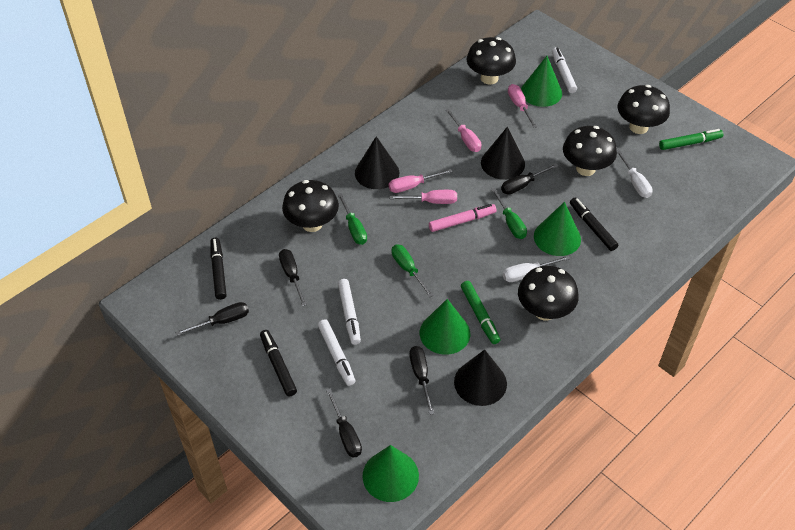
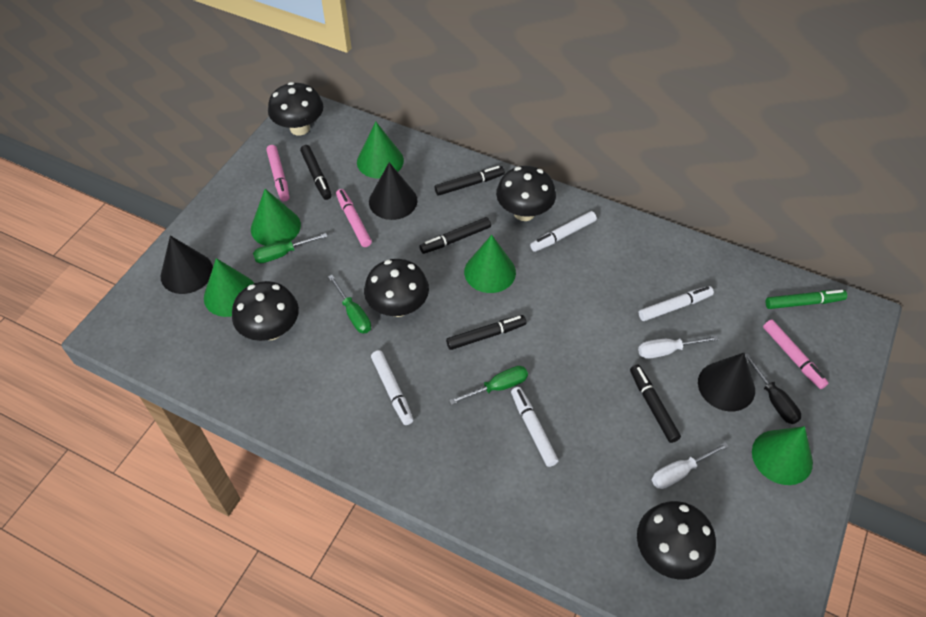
black marker: [210,238,227,300] [260,330,297,397] [570,198,618,251] = 3 -> [300,145,332,200] [419,217,491,254] [435,166,505,196] [446,315,526,350] [630,365,681,443] = 5
black screwdriver: [175,302,249,336] [279,249,307,306] [326,388,362,457] [409,346,434,415] [501,163,558,195] = 5 -> [745,353,801,424] = 1
green cone: [362,445,419,502] [420,299,470,355] [521,56,562,107] [534,202,581,256] = 4 -> [204,258,254,317] [251,189,301,246] [357,122,404,179] [464,235,516,293] [752,426,813,485] = 5
green marker: [461,281,500,344] [659,129,723,150] = 2 -> [766,290,847,309] = 1
pink marker: [429,204,497,232] = 1 -> [266,145,289,202] [336,189,372,247] [763,320,828,389] = 3
pink screwdriver: [389,169,452,193] [389,190,457,204] [446,109,481,152] [508,84,537,128] = 4 -> none = 0
white marker: [318,319,355,386] [338,279,361,345] [552,47,577,93] = 3 -> [371,350,413,425] [511,387,558,467] [530,211,597,252] [639,286,714,321] = 4

